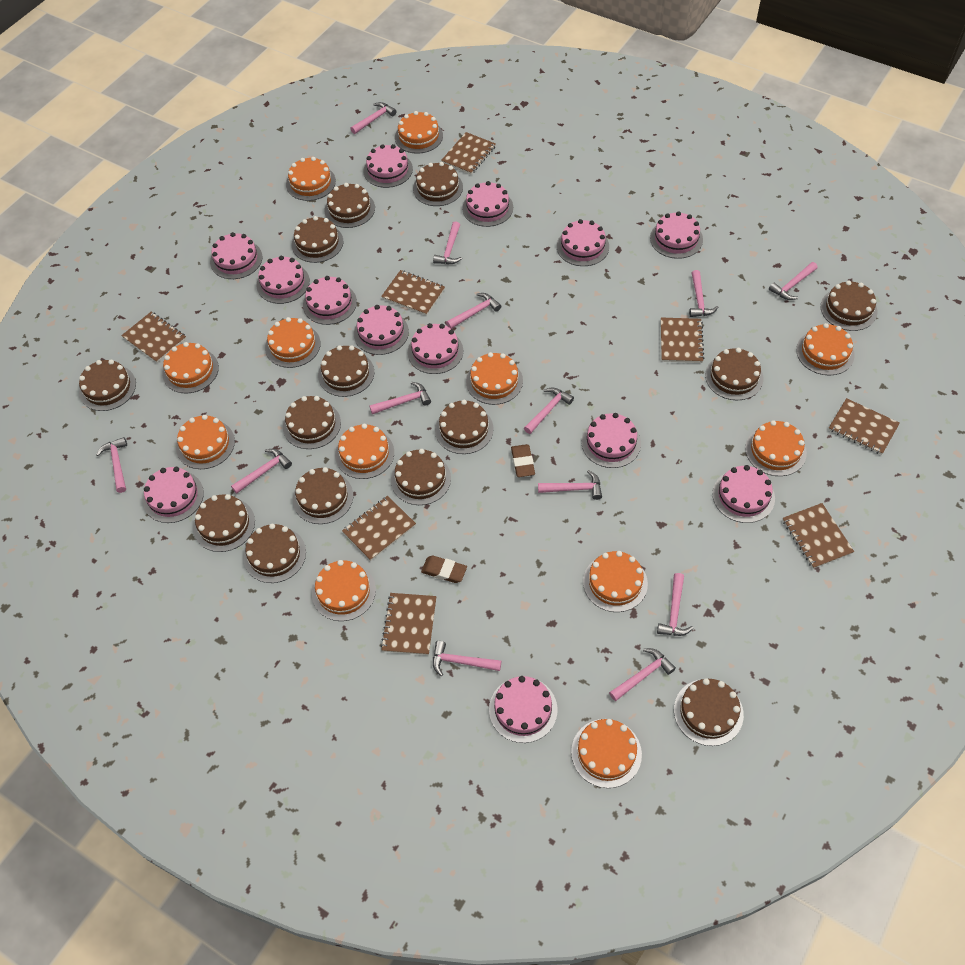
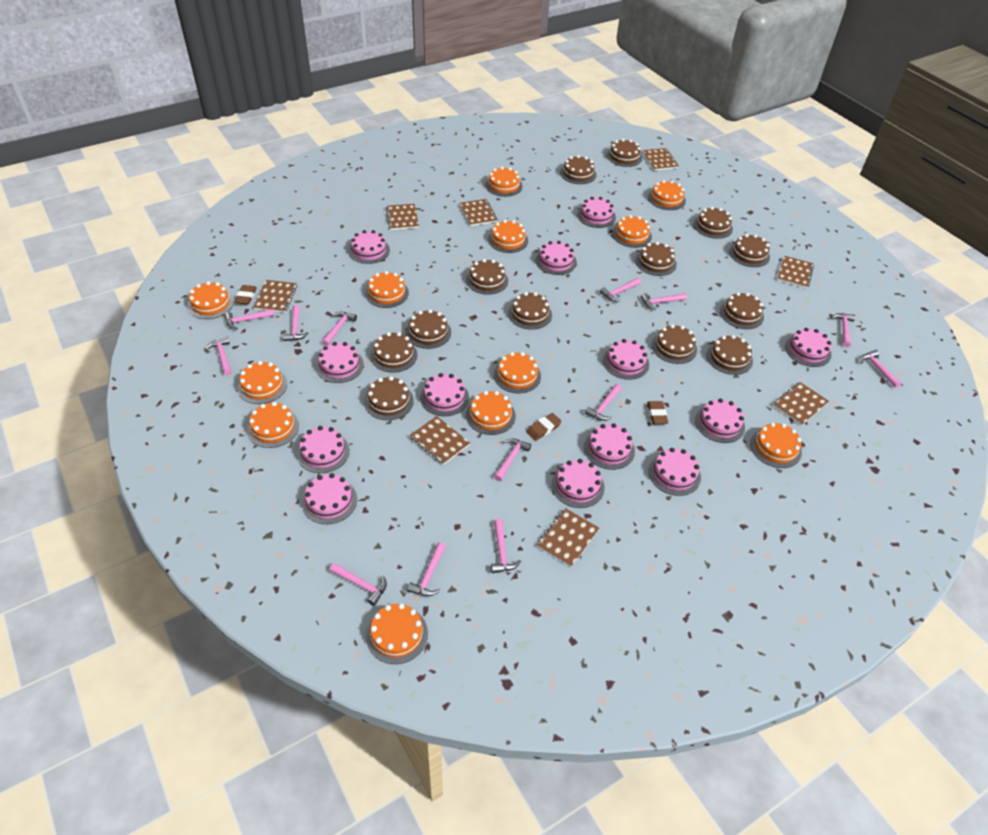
brown cake: [79,359,136,411] [193,494,255,552] [243,524,306,583] [283,396,341,449] [292,216,343,263] [293,467,353,524] [318,345,374,397] [324,183,375,228] [391,449,451,505] [413,162,463,206] [435,400,494,454] [674,678,744,746] [705,348,763,400] [821,281,877,331] = 14 -> [364,376,414,420] [370,332,417,373] [406,309,451,349] [466,259,508,295] [508,292,552,330] [560,155,597,184] [607,139,642,167] [636,242,677,276] [652,324,697,364] [694,207,733,239] [706,335,753,375] [720,292,764,329] [729,234,770,267] = 13
brown eraser: [421,556,467,583] [511,444,535,477] = 2 -> [234,285,257,304] [526,413,562,441] [647,401,668,424] = 3

